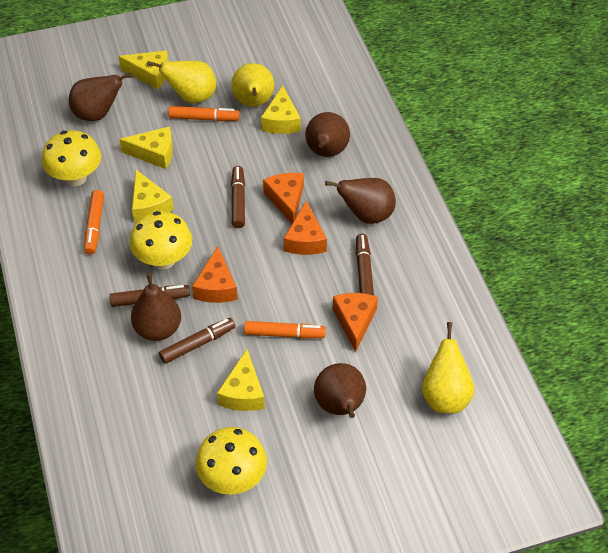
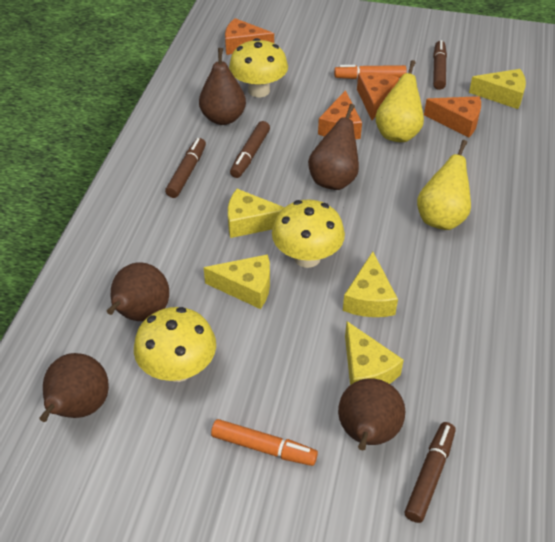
orange marker: [84,190,104,255] [168,106,239,121] [244,321,326,339] = 3 -> [211,419,318,466] [334,65,407,79] = 2
yellow pear: [147,61,216,103] [231,63,274,107] [422,322,474,413] = 3 -> [375,60,424,142] [417,140,471,230] = 2

